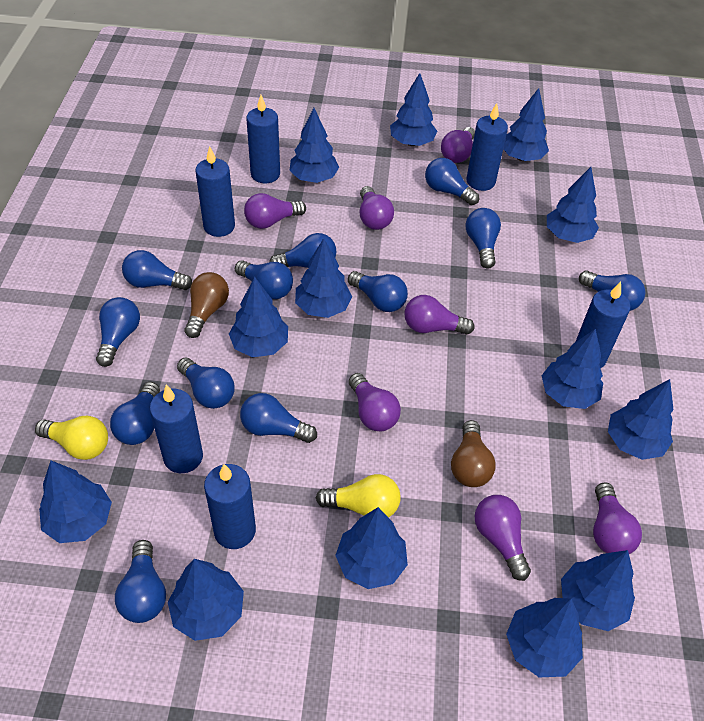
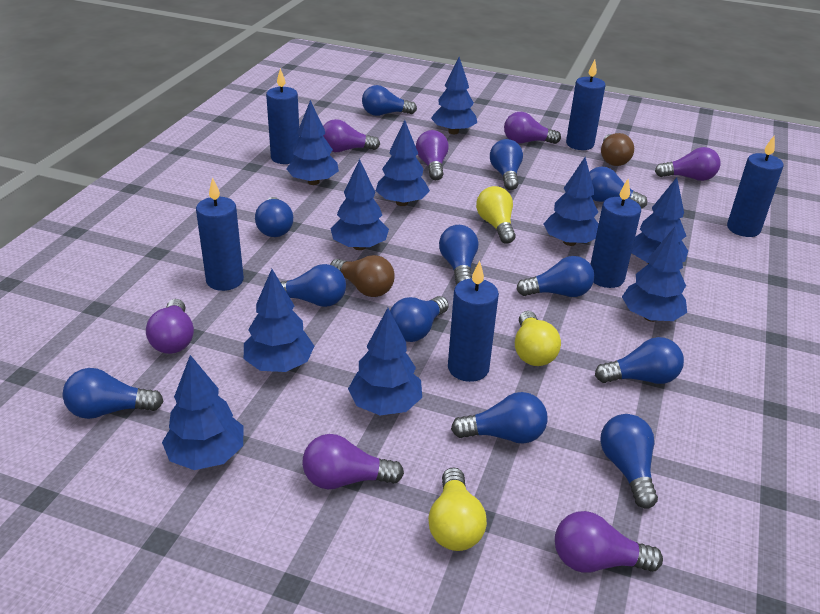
blue tree: [39,461,112,543] [168,559,244,641] [229,277,288,357] [289,108,339,183] [295,238,352,318] [335,507,408,589] [390,73,437,146] [503,88,549,161] [506,598,583,677] [542,329,603,409] [547,167,599,243] [561,550,635,631] [608,379,674,460] = 13 -> [162,355,244,470] [244,269,315,372] [287,100,339,185] [330,159,389,250] [348,308,422,415] [376,120,430,206] [431,57,477,134] [544,157,598,246] [622,226,687,322] [631,177,688,264] = 10
yellow light bulb: [35,416,108,460] [316,474,400,518] = 2 -> [428,467,487,551] [476,186,515,244] [515,311,561,366] = 3

